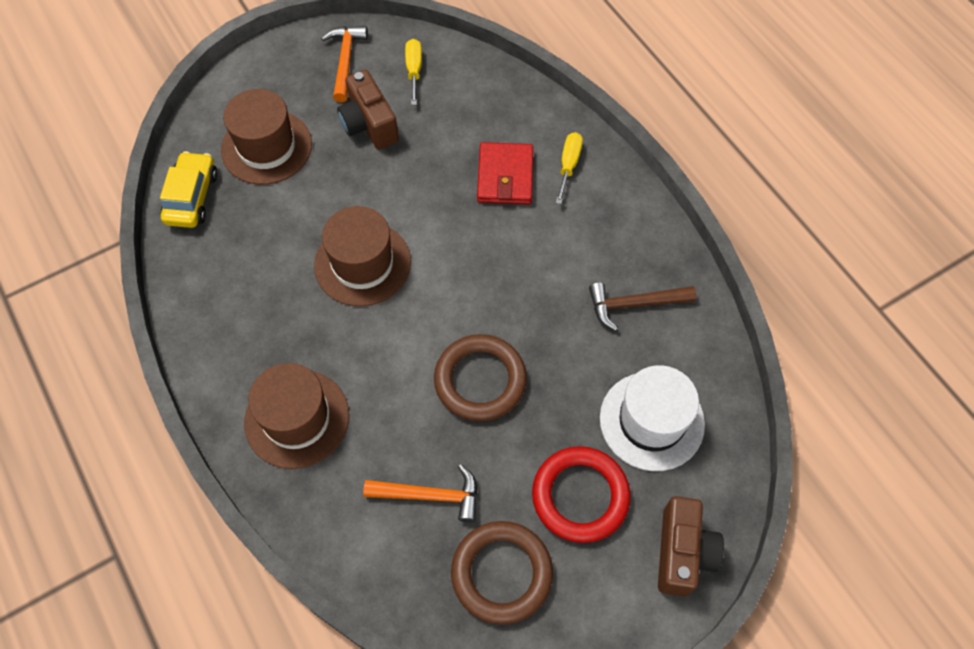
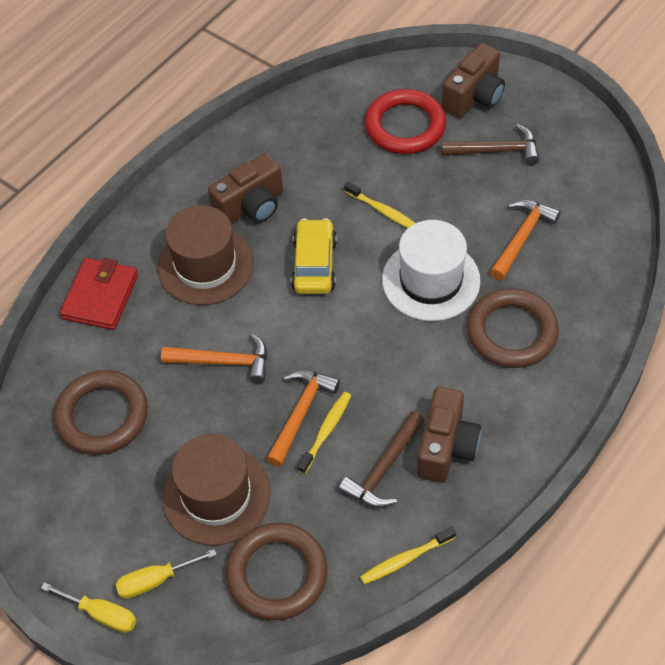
brown camera: [337,70,399,150] [658,496,724,596] = 2 -> [208,153,283,224] [417,387,481,483] [442,43,505,118] = 3
brown hammer: [589,282,696,331] = 1 -> [338,411,425,508] [441,124,539,165] = 2
brown hat: [221,89,312,185] [244,363,349,469] [314,206,411,306] = 3 -> [157,205,254,305] [162,434,271,546] = 2
brown ring: [434,334,527,422] [451,521,553,625] = 2 -> [54,370,148,455] [226,523,328,620] [467,288,559,368] = 3
orange hammer: [321,26,368,102] [363,464,478,523] = 2 -> [161,333,267,383] [266,370,340,467] [490,200,561,280] = 3
yellow toothbrush: none = 0 -> [297,392,351,474] [344,181,415,228] [360,527,456,584] = 3

